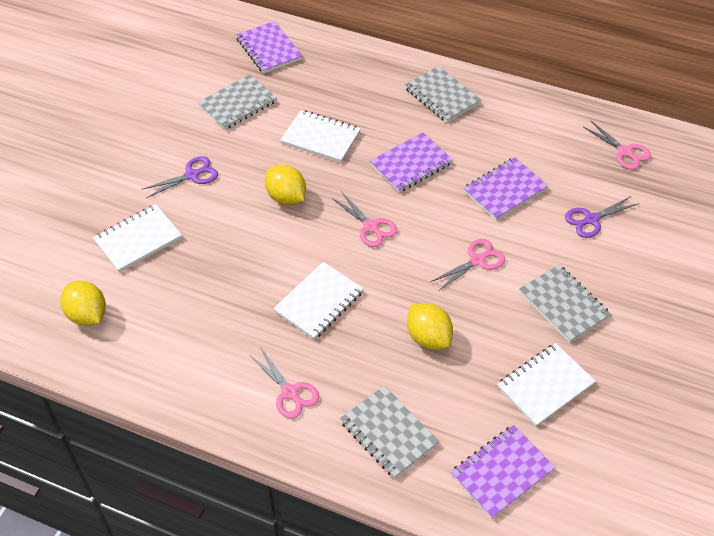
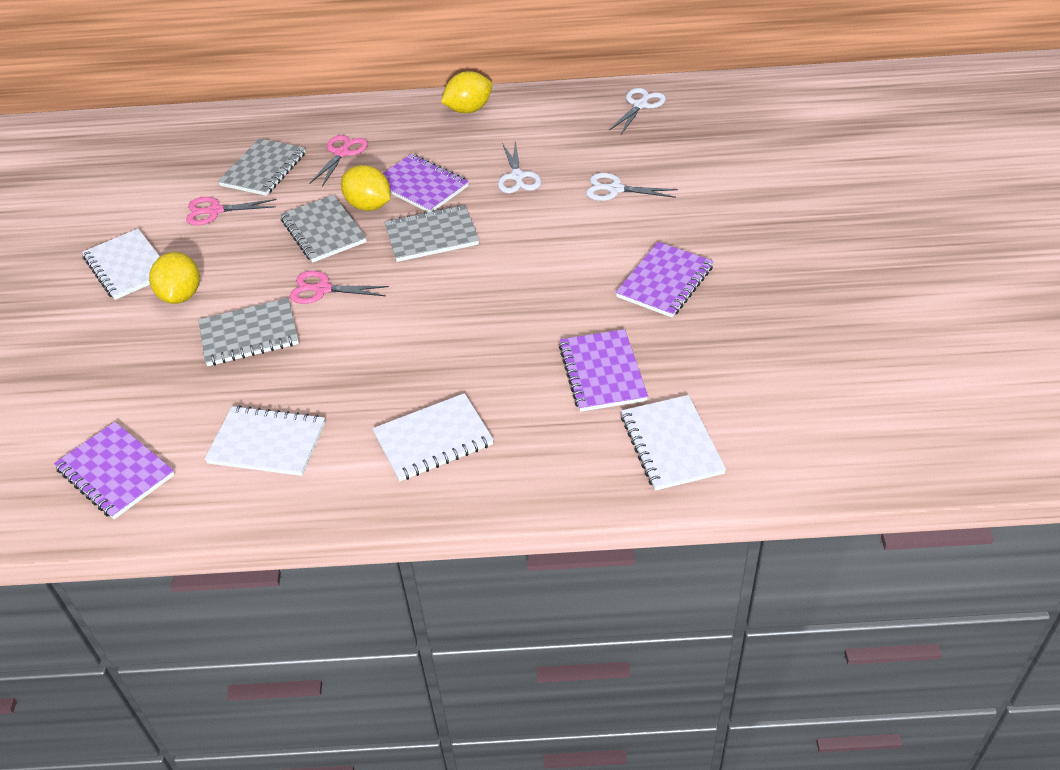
pink scissors: [249,347,319,419] [332,191,397,247] [430,239,505,291] [584,121,651,170] = 4 -> [186,197,277,225] [290,271,389,304] [309,135,368,187] = 3
purple scissors: [141,156,218,198] [565,196,639,238] = 2 -> none = 0
white scissors: none = 0 -> [498,141,541,193] [586,173,678,201] [609,88,666,134] = 3

